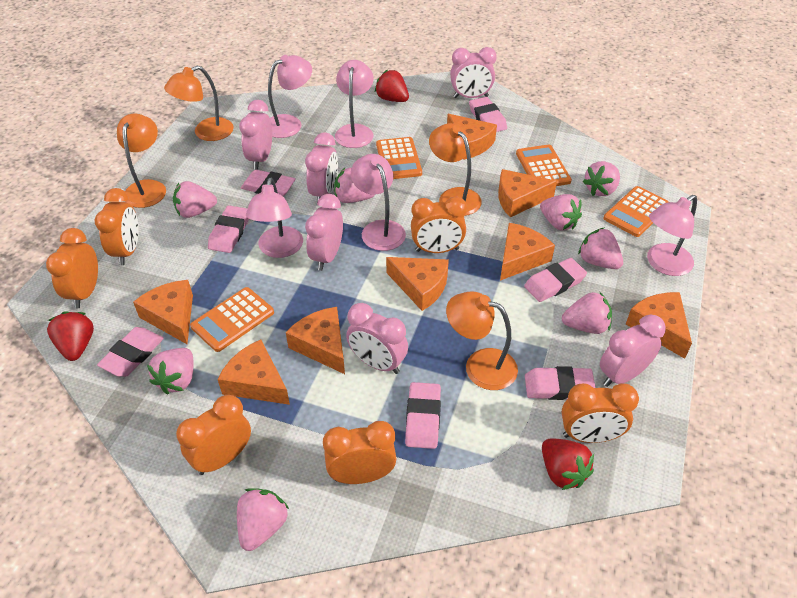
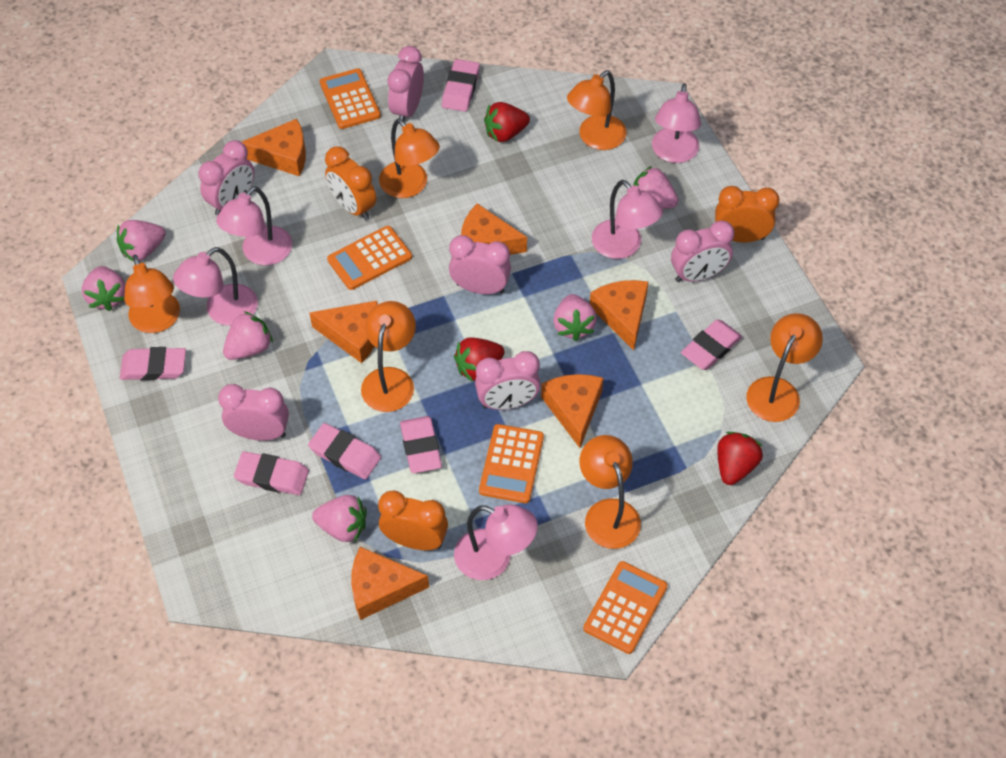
orange cheese: [133,280,193,344] [217,340,290,405] [286,307,345,374] [386,257,449,311] [447,114,497,160] [498,169,557,217] [500,223,555,280] [626,292,692,359] = 8 -> [242,119,306,176] [309,301,378,363] [351,547,429,620] [461,203,527,255] [541,374,604,448] [590,280,649,350] = 6
orange clock: [46,228,98,308] [95,188,139,265] [176,395,251,475] [323,421,397,484] [411,196,467,253] [561,383,639,443] = 6 -> [325,146,376,220] [378,491,448,550] [715,186,780,242] = 3
orange lamp: [117,114,166,208] [164,66,234,141] [429,123,482,216] [446,291,518,390] = 4 -> [124,255,180,333] [361,301,416,412] [379,119,440,198] [567,70,627,150] [579,435,641,549] [746,313,823,422] = 6
pink eraser: [97,327,164,377] [208,205,249,253] [241,170,296,196] [405,382,441,449] [469,97,507,132] [524,258,587,302] [525,366,596,400] = 7 -> [120,347,186,381] [234,452,309,495] [308,423,381,479] [400,416,442,473] [442,59,480,112] [681,319,742,370] = 6
pink strawberry: [147,348,194,394] [173,181,217,218] [237,488,289,551] [334,168,375,203] [540,194,582,231] [562,291,612,334] [578,227,623,269] [583,161,620,196] = 8 -> [82,266,125,311] [117,220,166,262] [223,311,273,360] [312,495,367,542] [553,294,597,341] [633,166,678,209] = 6

